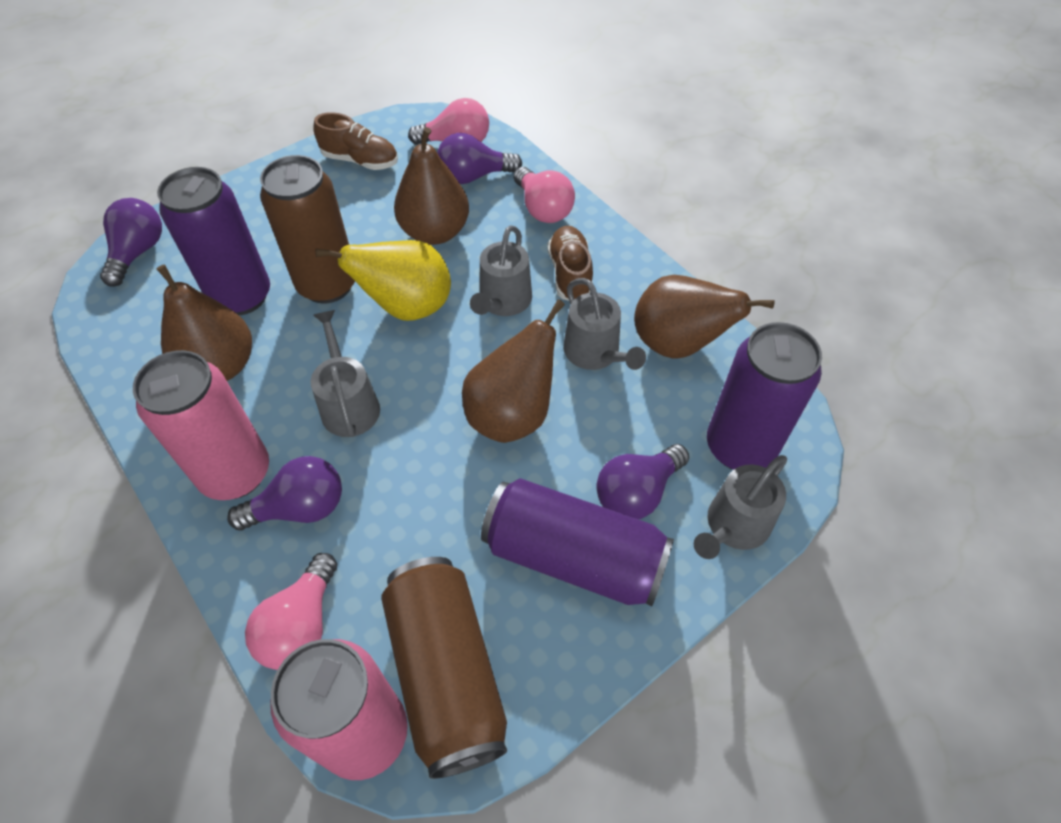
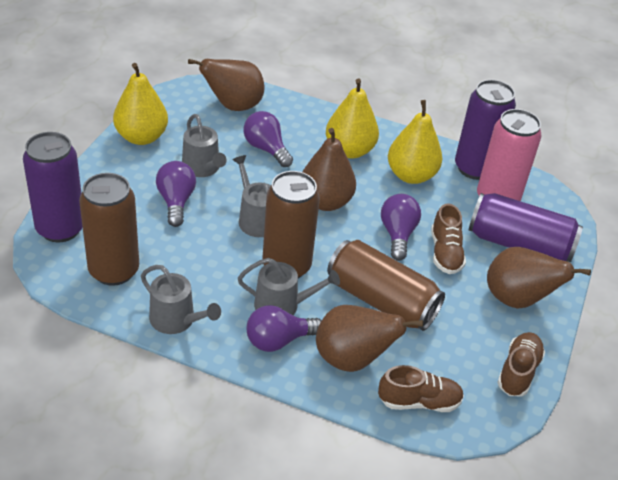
brown can: [260,155,355,304] [381,557,507,779] = 2 -> [79,173,139,286] [262,171,320,278] [327,240,445,331] = 3
brown shoe: [313,112,398,170] [547,226,593,301] = 2 -> [378,365,464,412] [431,203,466,274] [497,332,545,397] = 3
pink can: [133,350,269,500] [270,639,408,780] = 2 -> [477,109,542,201] = 1
pink light bulb: [245,553,337,670] [408,98,489,145] [514,167,575,223] = 3 -> none = 0
yellow pear: [316,240,451,321] = 1 -> [113,63,168,145] [326,78,379,159] [388,100,443,184] = 3

